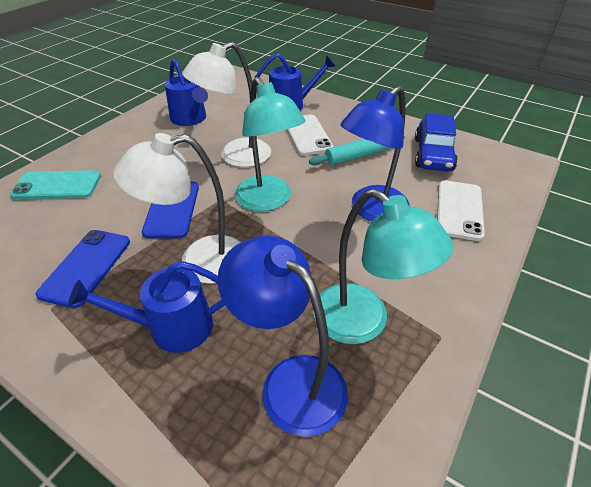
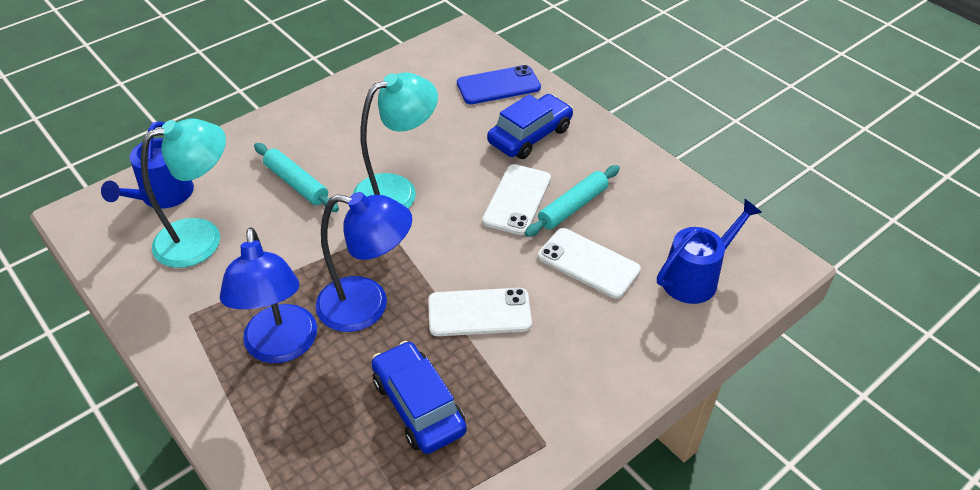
blue car: [415,113,458,172] = 1 -> [372,341,467,454] [487,94,573,159] = 2
blue phone: [36,230,130,308] [142,181,199,238] = 2 -> [457,65,541,104] = 1
blue watering can: [68,261,225,353] [165,59,208,126] [255,53,336,111] = 3 -> [101,121,194,209] [657,199,762,304] = 2
turquoise phone: [10,170,101,199] = 1 -> none = 0
turquoise rolling pin: [309,136,405,165] = 1 -> [254,143,339,212] [525,165,620,237] = 2
white lamp: [113,133,241,284] [182,42,271,167] = 2 -> none = 0
white phone: [287,115,334,156] [437,180,485,241] = 2 -> [428,288,532,336] [482,164,551,235] [538,228,641,299] = 3

